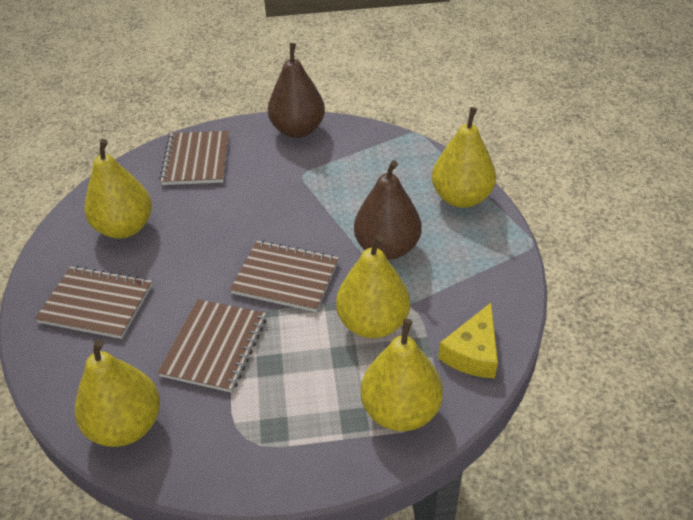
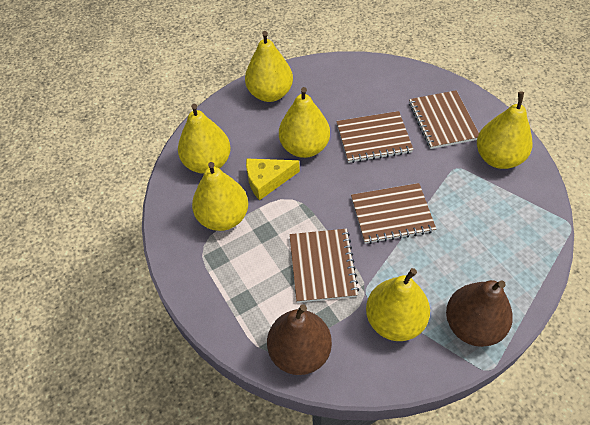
yellow pear: [75,339,160,447] [84,139,152,239] [336,235,410,338] [361,319,443,431] [432,107,496,208] = 5 -> [178,104,231,174] [192,162,248,231] [245,31,293,102] [279,87,330,158] [366,268,430,341] [477,91,532,169] = 6

